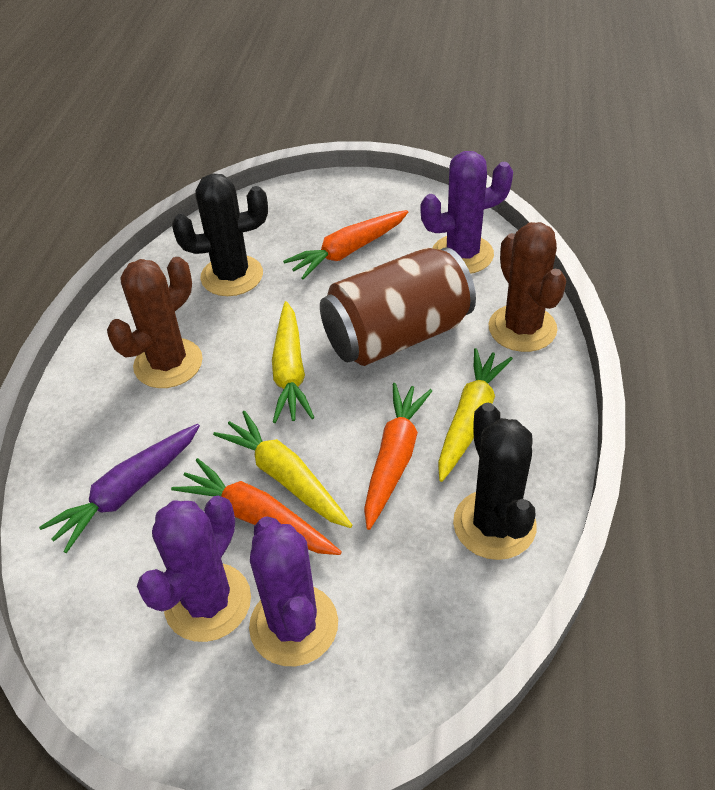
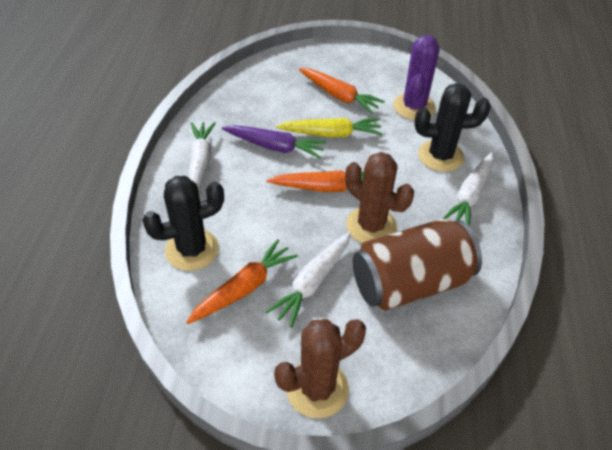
purple cactus: [137,496,251,642] [249,516,338,666] [421,151,513,274] = 3 -> [393,34,439,120] = 1
white carrot: none = 0 -> [188,122,216,191] [265,232,351,328] [442,152,494,227] = 3
yellow carrot: [213,411,353,528] [272,301,315,423] [438,348,513,482] = 3 -> [276,118,382,137] = 1

